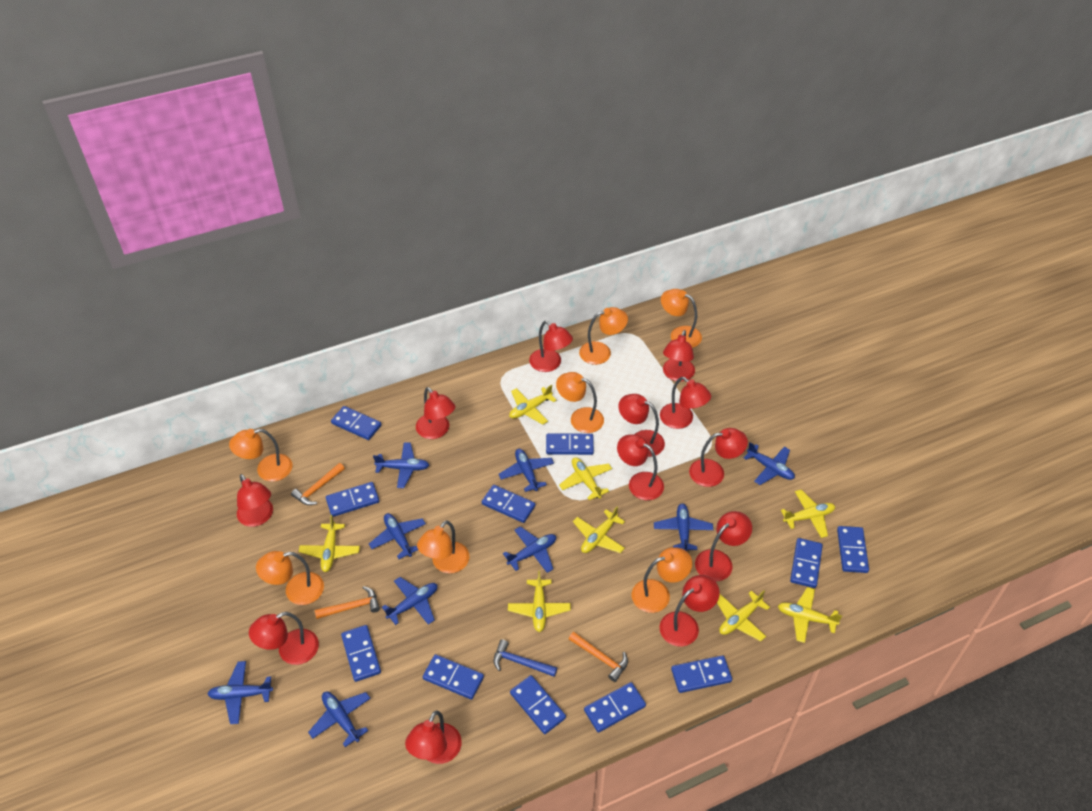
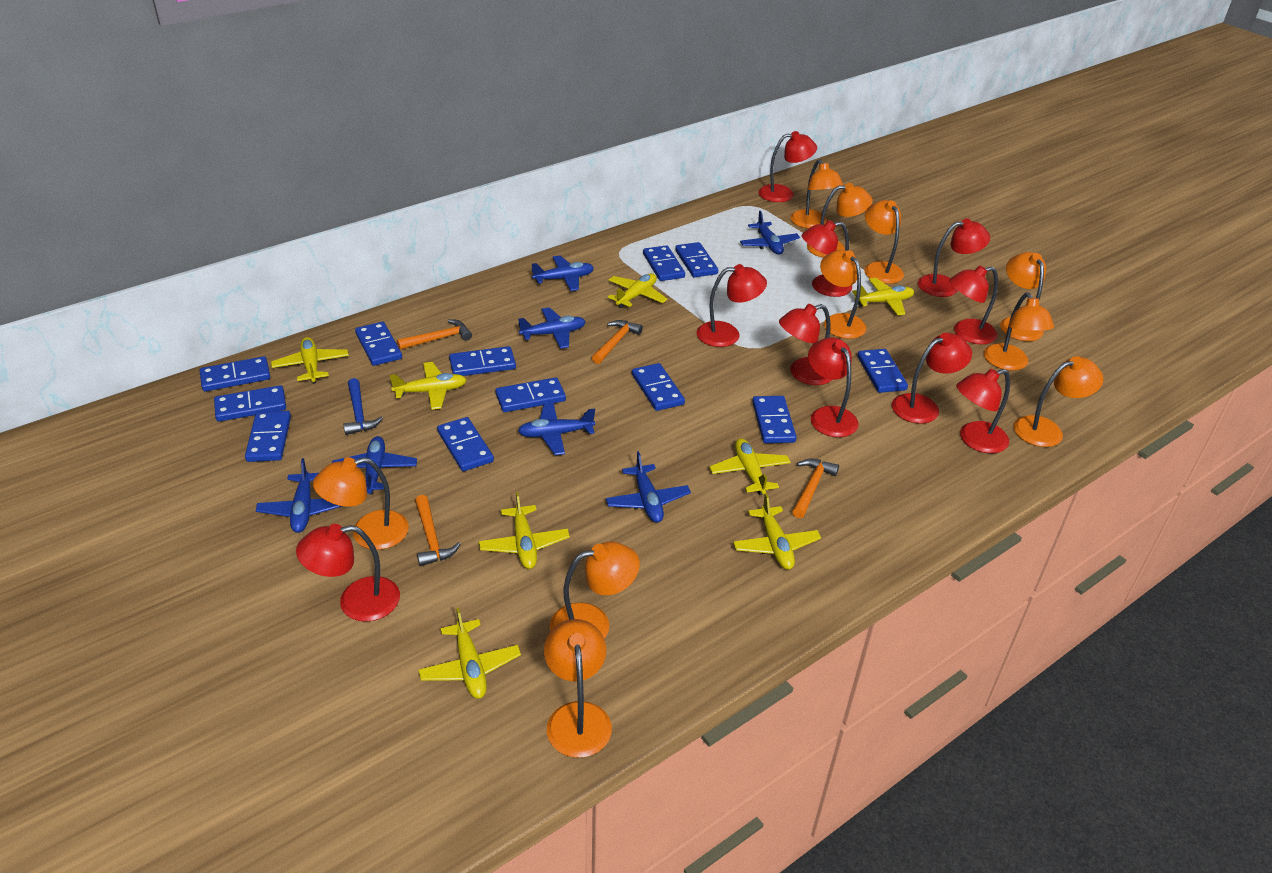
blue domino: [326,482,379,517] [331,406,381,440] [341,625,381,682] [423,654,484,700] [482,485,536,523] [510,675,566,734] [546,433,594,455] [584,682,646,733] [671,655,732,693] [790,538,823,588] [837,526,869,573] = 11 -> [200,356,270,392] [214,385,286,422] [245,411,291,462] [355,322,402,366] [437,417,494,471] [449,346,516,376] [495,377,566,412] [632,363,685,411] [643,245,685,281] [675,242,718,277] [752,396,796,443] [857,349,908,393] = 12
blue plane: [207,661,273,724] [308,691,371,747] [369,513,426,559] [373,442,429,488] [382,577,437,625] [499,449,554,492] [503,526,556,573] [654,504,713,551] [744,442,795,485] = 9 -> [256,458,342,533] [332,436,417,494] [518,307,586,349] [518,403,595,455] [531,255,594,291] [606,451,691,523] [740,211,800,255] = 7
orange hammer: [291,463,345,505] [315,586,380,619] [569,632,628,682] = 3 -> [397,319,472,350] [415,495,460,566] [592,320,643,364] [792,459,839,518] = 4
orange lamp: [229,429,293,482] [256,551,324,605] [417,520,469,573] [556,372,604,433] [579,307,628,365] [632,547,692,613] [661,289,702,348] = 7 -> [313,457,409,550] [544,619,612,758] [550,542,640,639] [791,159,844,229] [807,183,873,258] [820,250,867,339] [864,200,904,284] [984,292,1054,370] [1000,252,1046,341] [1014,356,1103,447] = 10
red lamp: [237,474,273,527] [249,612,319,665] [405,711,462,764] [416,387,455,439] [529,321,573,372] [617,434,664,500] [618,394,665,457] [660,377,711,429] [660,575,720,647] [663,330,695,382] [689,428,748,487] [695,511,752,581] = 12 -> [296,524,400,622] [697,264,767,347] [758,131,817,202] [779,304,832,385] [802,220,852,297] [808,337,859,437] [892,333,972,424] [918,218,990,297] [949,265,998,344] [956,369,1010,453] = 10

